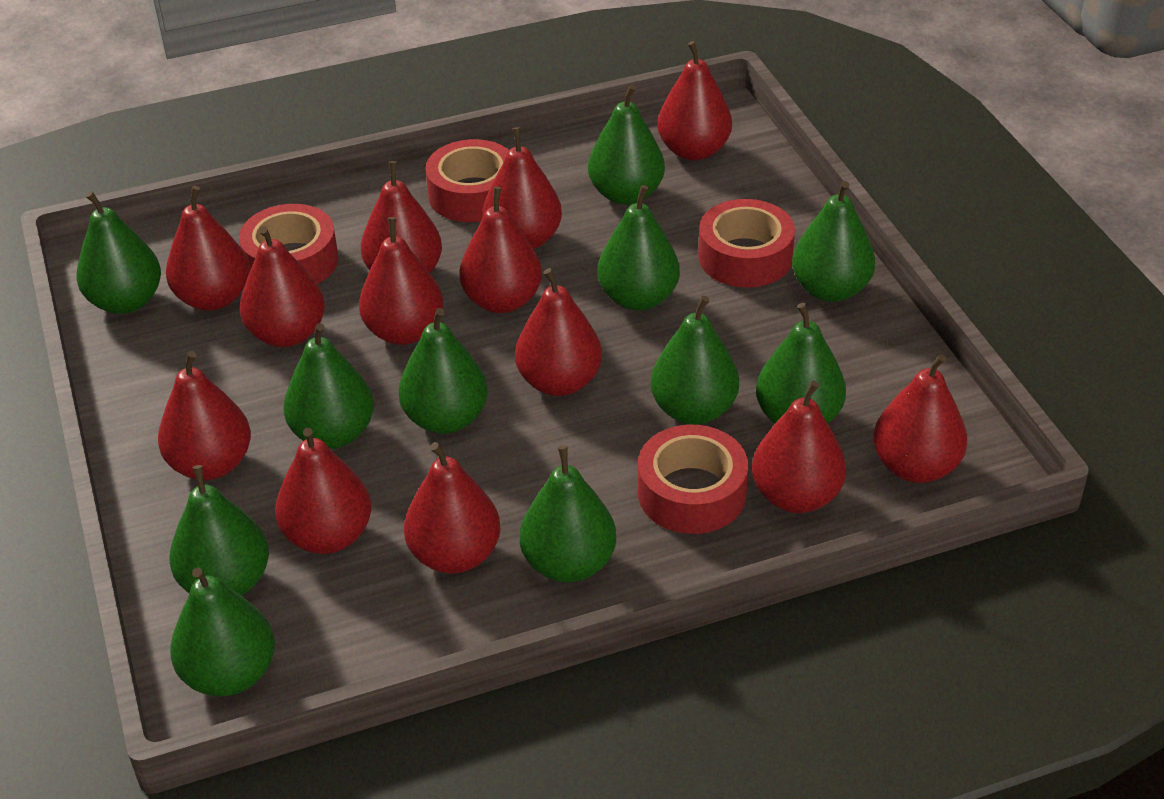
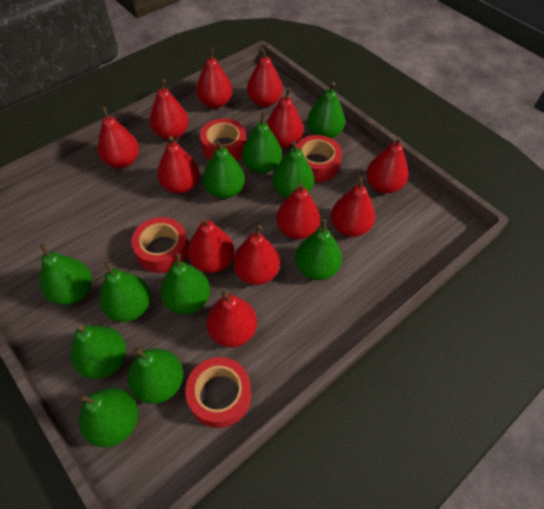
red pear: [158,351,251,480] [166,186,250,311] [240,226,325,347] [275,428,371,554] [359,217,444,345] [361,161,442,273] [404,442,500,573] [459,187,542,313] [483,127,562,249] [515,268,602,396] [657,41,732,161] [752,381,846,513] [873,354,967,483] = 13 -> [97,107,139,168] [150,79,189,140] [157,136,200,194] [188,217,234,273] [196,48,233,109] [206,291,257,347] [233,225,280,285] [247,48,283,107] [266,88,304,148] [276,183,320,239] [331,176,375,237] [366,137,409,194] = 12

